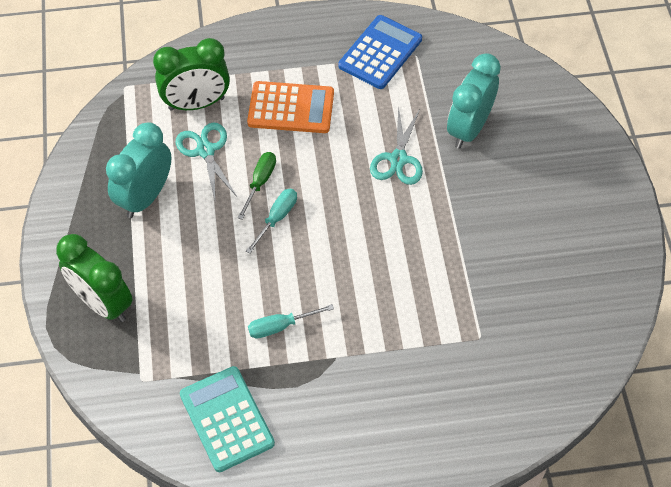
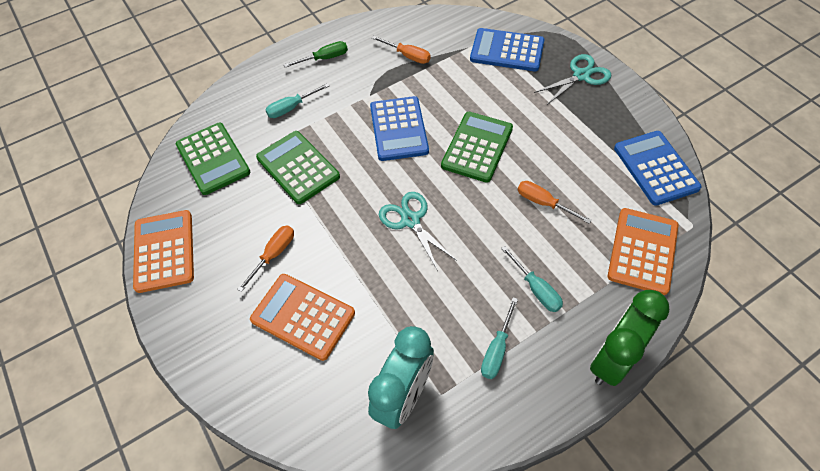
blue calculator: [338,15,422,89] = 1 -> [370,96,429,161] [470,28,545,71] [614,131,702,206] = 3
green calculator: none = 0 -> [176,123,250,195] [256,131,340,204] [441,112,513,183] = 3
green clock: [56,234,133,322] [153,38,230,111] = 2 -> [590,290,669,386] = 1
orange calculator: [247,81,334,133] = 1 -> [133,210,194,293] [250,274,355,361] [608,208,679,295] = 3
orange screwdriver: none = 0 -> [237,225,294,292] [372,36,430,64] [518,181,592,224] = 3
turquoise calculator: [180,366,275,472] = 1 -> none = 0
turquoise clock: [106,122,171,218] [447,53,501,149] = 2 -> [368,326,434,429] = 1
turquoise screwdriver: [246,189,297,254] [248,304,334,338] = 2 -> [266,83,330,118] [481,297,518,379] [501,246,563,312] = 3

